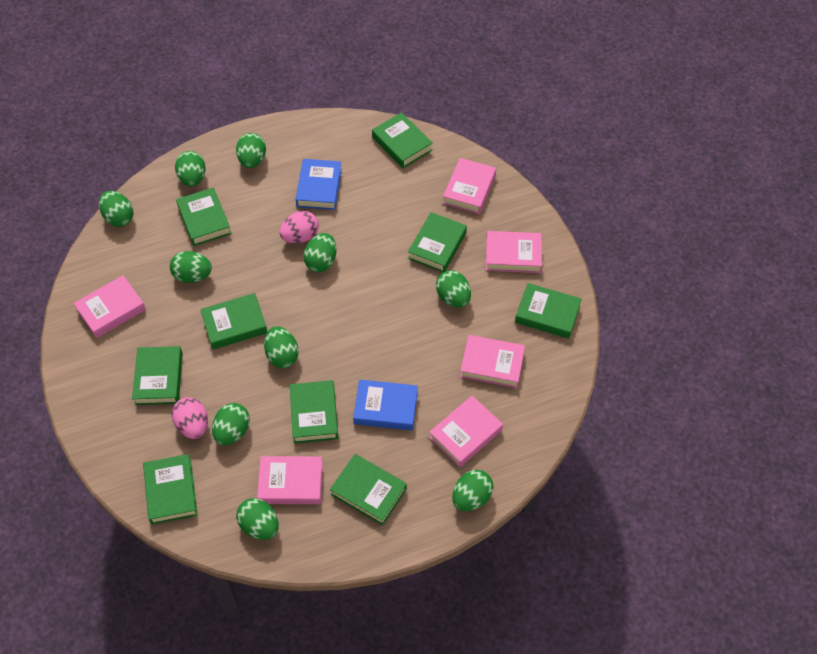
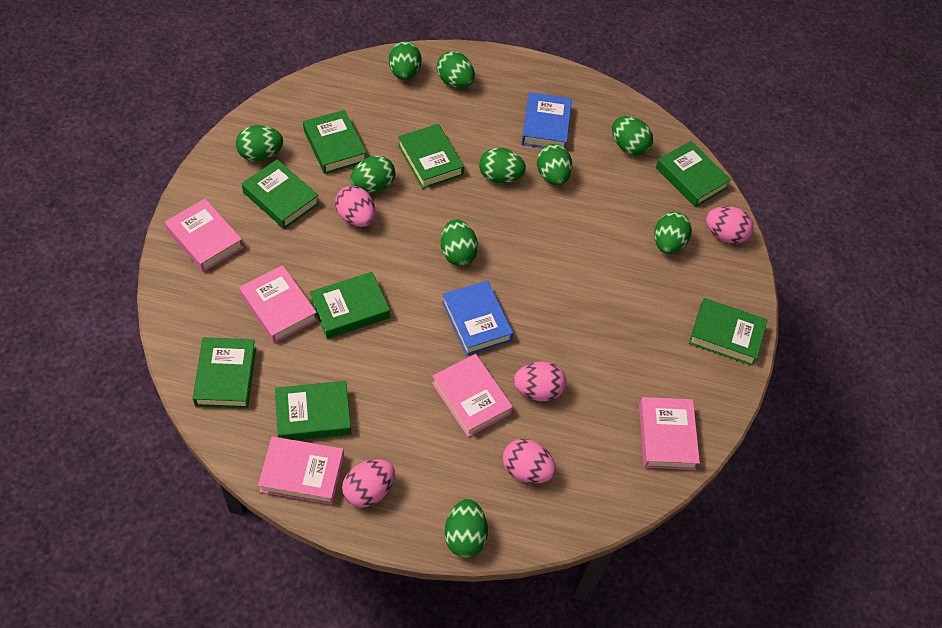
green book: [132,346,183,405] [143,454,198,525] [176,187,231,246] [200,293,267,349] [290,380,338,443] [330,454,407,526] [372,112,433,168] [408,212,467,272] [515,283,582,339] = 9 -> [193,337,256,408] [242,159,319,229] [275,381,351,440] [303,110,367,174] [310,272,390,339] [398,124,464,189] [656,141,731,207] [689,298,767,366] = 8
pink book: [74,275,146,338] [257,456,323,504] [429,396,503,467] [443,158,496,214] [460,335,525,388] [486,231,542,273] = 6 -> [165,199,244,272] [239,265,317,343] [258,436,344,505] [432,354,513,437] [639,397,700,470] = 5
pink egg: [172,397,208,439] [280,211,319,244] = 2 -> [335,186,376,227] [342,459,395,508] [503,439,556,484] [513,361,566,401] [706,206,753,244] = 5

